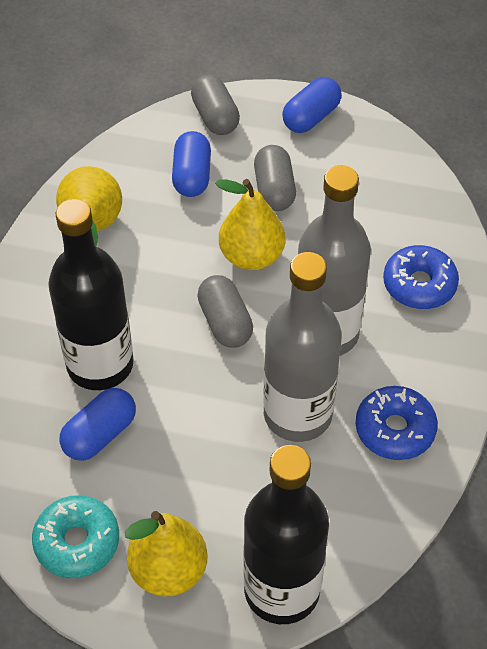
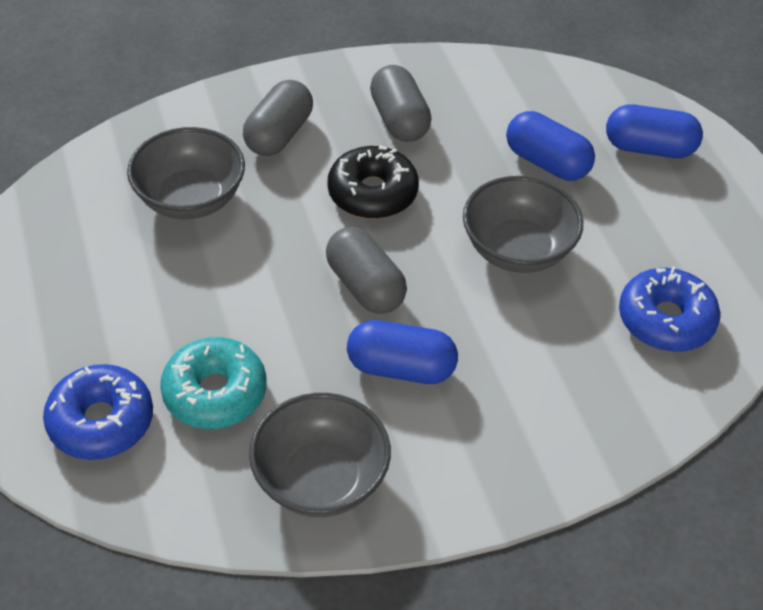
black bottle: [48,199,134,390] [244,445,329,624] = 2 -> none = 0
black donut: none = 0 -> [327,145,419,219] = 1
grey bottle: [263,252,342,442] [298,165,371,356] = 2 -> none = 0
grey bowl: none = 0 -> [127,127,245,219] [249,393,391,517] [463,176,583,273] = 3
yellow pear: [56,166,122,246] [125,511,208,597] [215,179,285,270] = 3 -> none = 0

